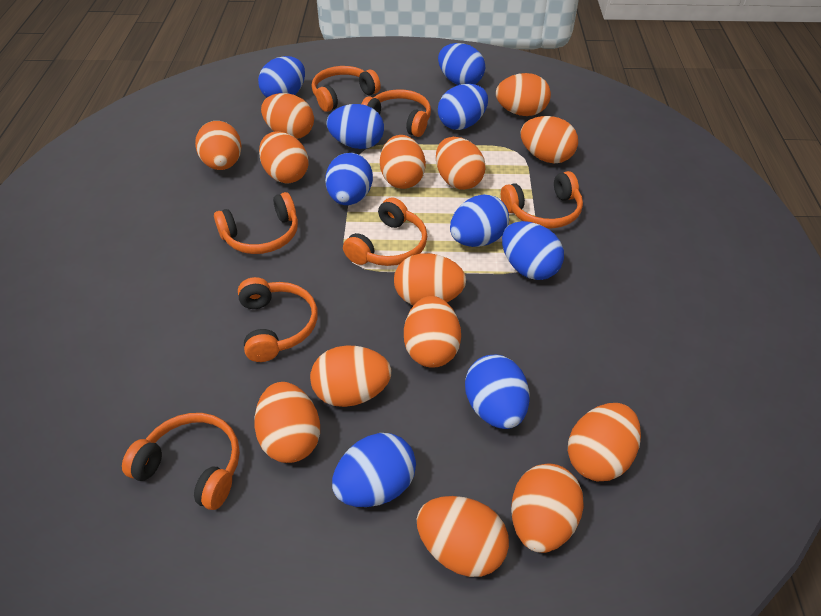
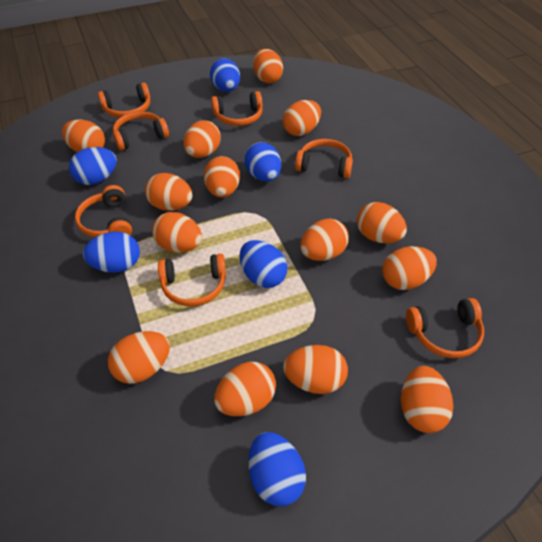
blue egg: [258,56,305,98] [325,153,373,205] [327,104,384,149] [332,433,416,507] [438,43,485,85] [438,84,488,130] [450,194,509,247] [465,355,530,429] [502,221,564,280] = 9 -> [69,147,117,185] [83,232,140,273] [210,58,240,92] [240,240,287,288] [244,142,281,181] [249,432,306,506] = 6

